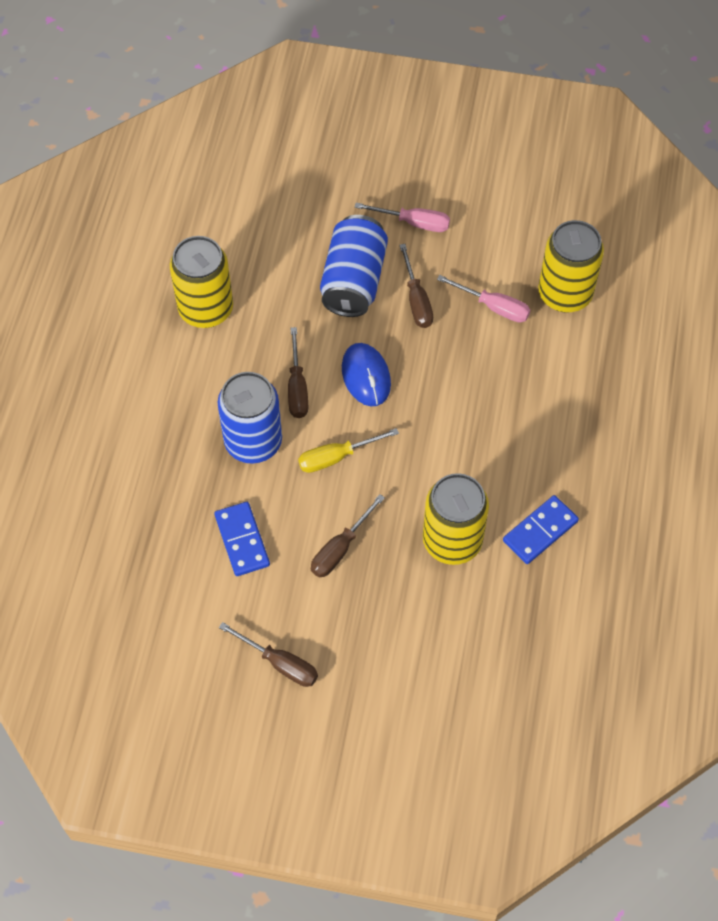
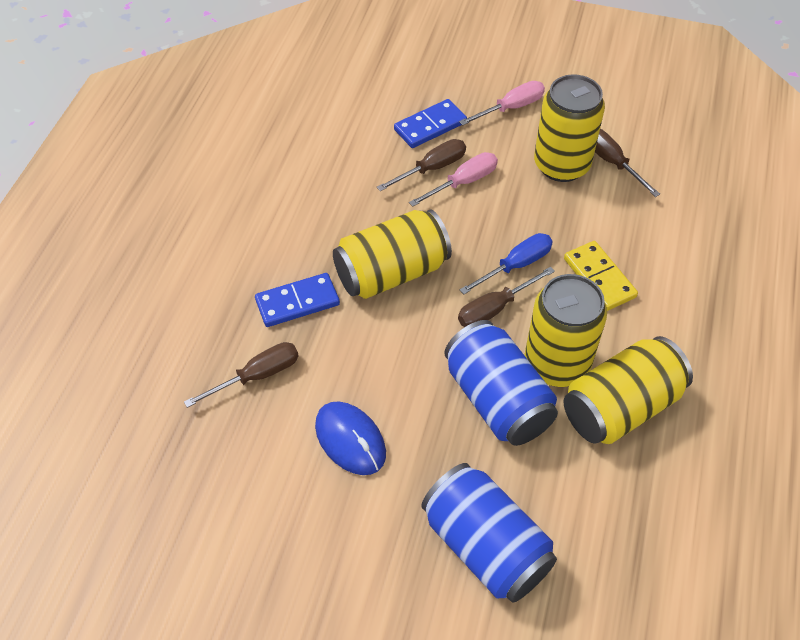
blue screwdriver: none = 0 -> [460,233,553,294] = 1
yellow can: [170,236,233,328] [423,473,489,565] [538,220,604,312] = 3 -> [333,209,452,299] [524,274,607,387] [534,74,605,182] [564,336,693,444] = 4
yellow domino: none = 0 -> [564,241,638,311] = 1
yellow screwdriver: [298,428,399,473] = 1 -> none = 0

